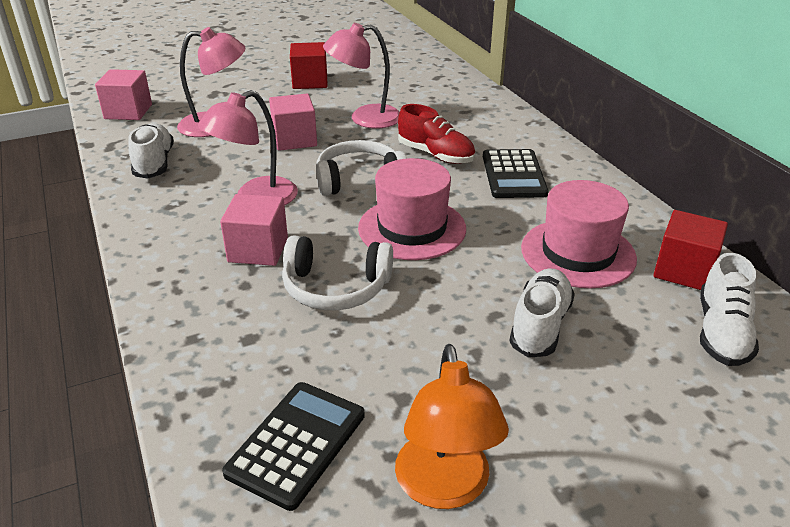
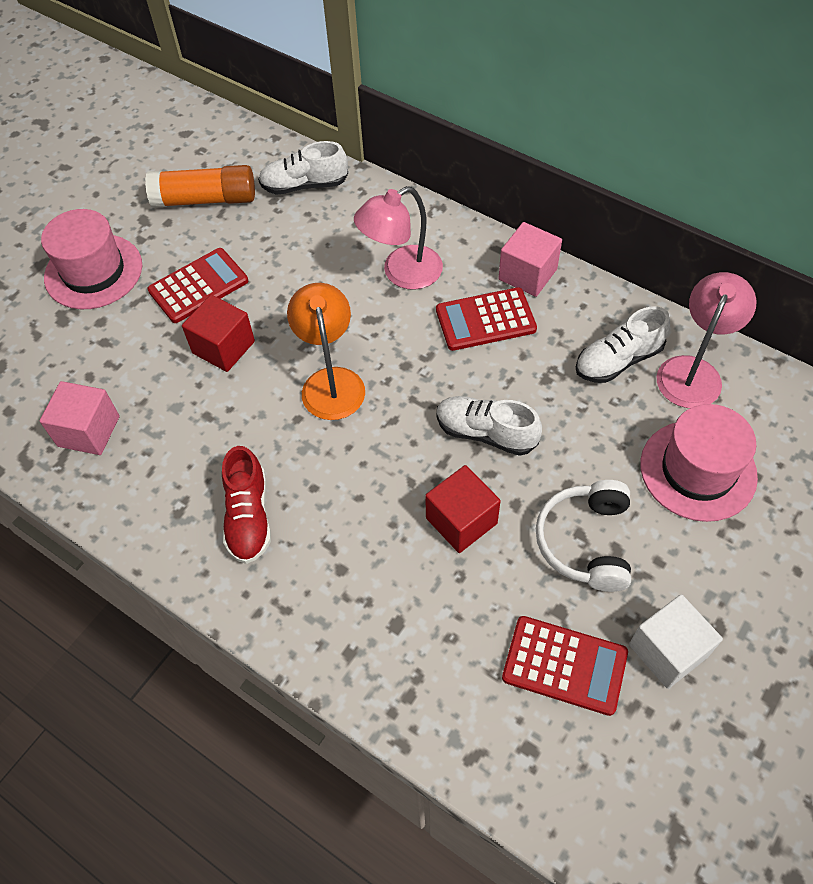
black calculator: [222,382,365,511] [483,149,548,198] = 2 -> none = 0
orange glue stick: none = 0 -> [145,165,255,208] = 1
pink cube: [95,69,152,120] [220,194,288,266] [269,94,317,151] = 3 -> [40,381,120,455] [498,222,562,297] = 2
pink lamp: [177,27,245,137] [198,90,298,205] [323,23,400,129] = 3 -> [354,186,443,290] [656,272,757,408] = 2
red calculator: none = 0 -> [148,248,248,323] [436,287,537,351] [502,616,628,716] = 3
white cube: none = 0 -> [629,594,723,689] = 1
white headphones: [282,235,393,310] [316,140,407,196] = 2 -> [536,480,631,592] = 1

